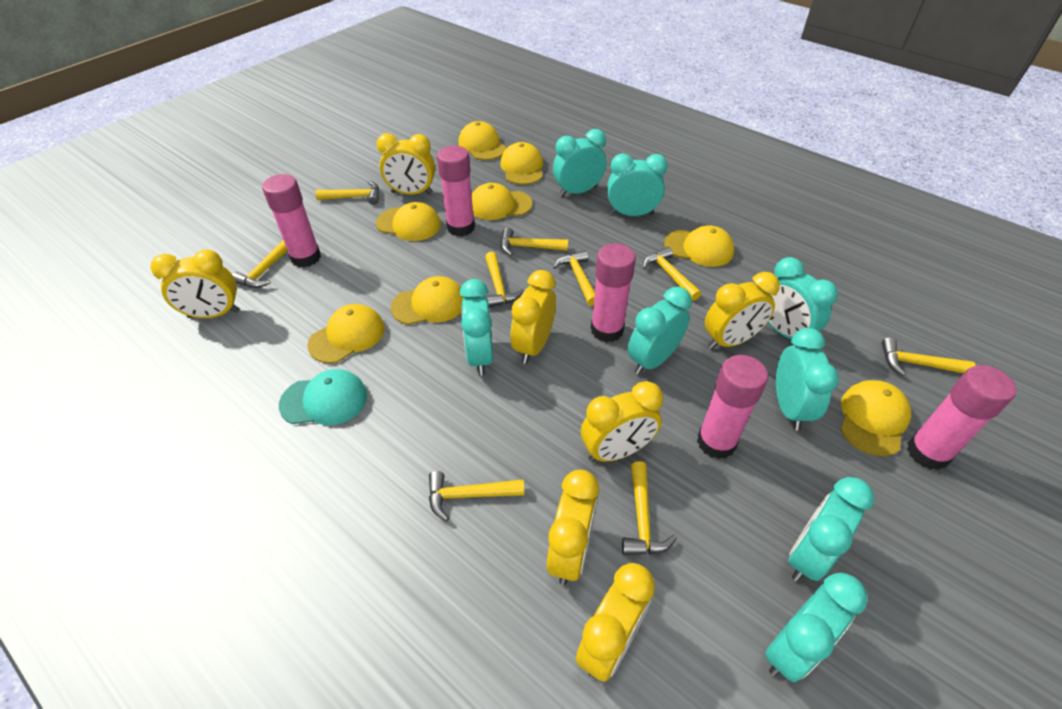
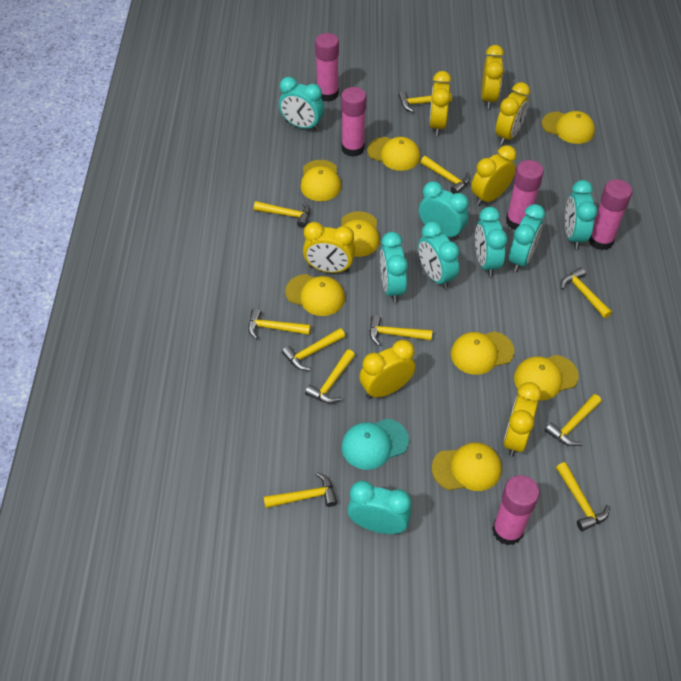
yellow hammer: [232,240,288,288] [315,181,379,205] [429,471,525,521] [485,252,524,307] [501,228,568,256] [553,250,595,306] [622,461,677,555] [643,247,701,301] [882,337,976,376] = 9 -> [248,308,311,339] [254,201,310,228] [264,472,337,508] [282,328,345,370] [305,350,355,403] [369,315,432,346] [399,91,452,112] [420,156,470,194] [545,394,602,446] [556,462,610,531] [561,267,612,318] = 11

